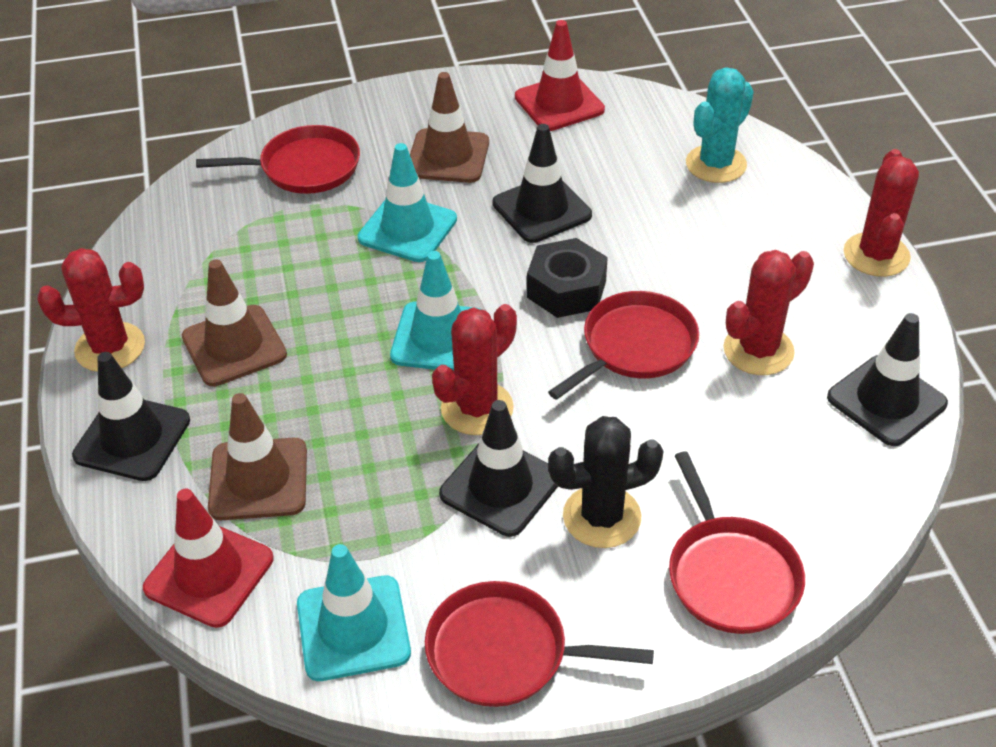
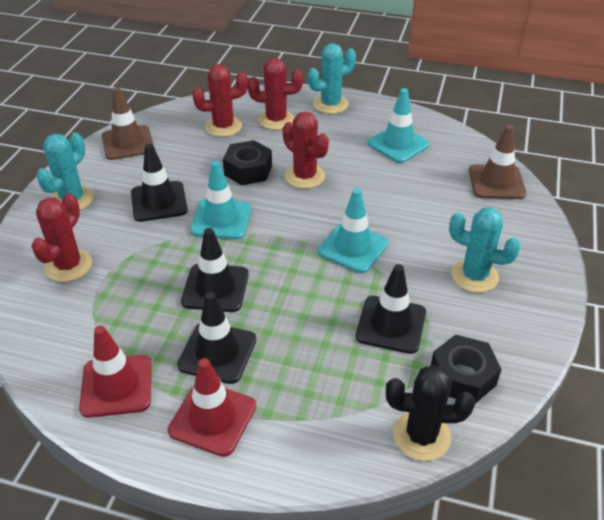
black nut: [527,238,608,318] = 1 -> [223,140,272,185] [430,334,502,404] = 2
brown traffic cone: [182,259,287,387] [208,393,307,520] [410,72,489,183] = 3 -> [102,87,154,160] [469,125,526,199] = 2
red pan: [196,125,360,194] [425,581,654,707] [548,291,699,400] [669,451,805,634] = 4 -> none = 0
turquoise cactus: [686,67,754,183] = 1 -> [36,132,94,210] [308,43,356,114] [449,208,521,293] = 3

